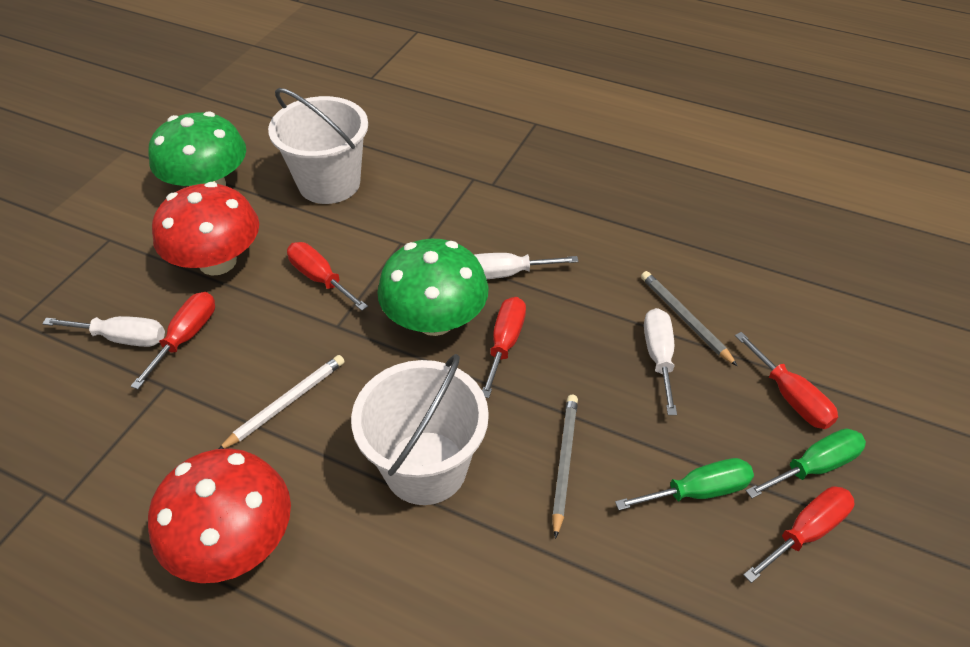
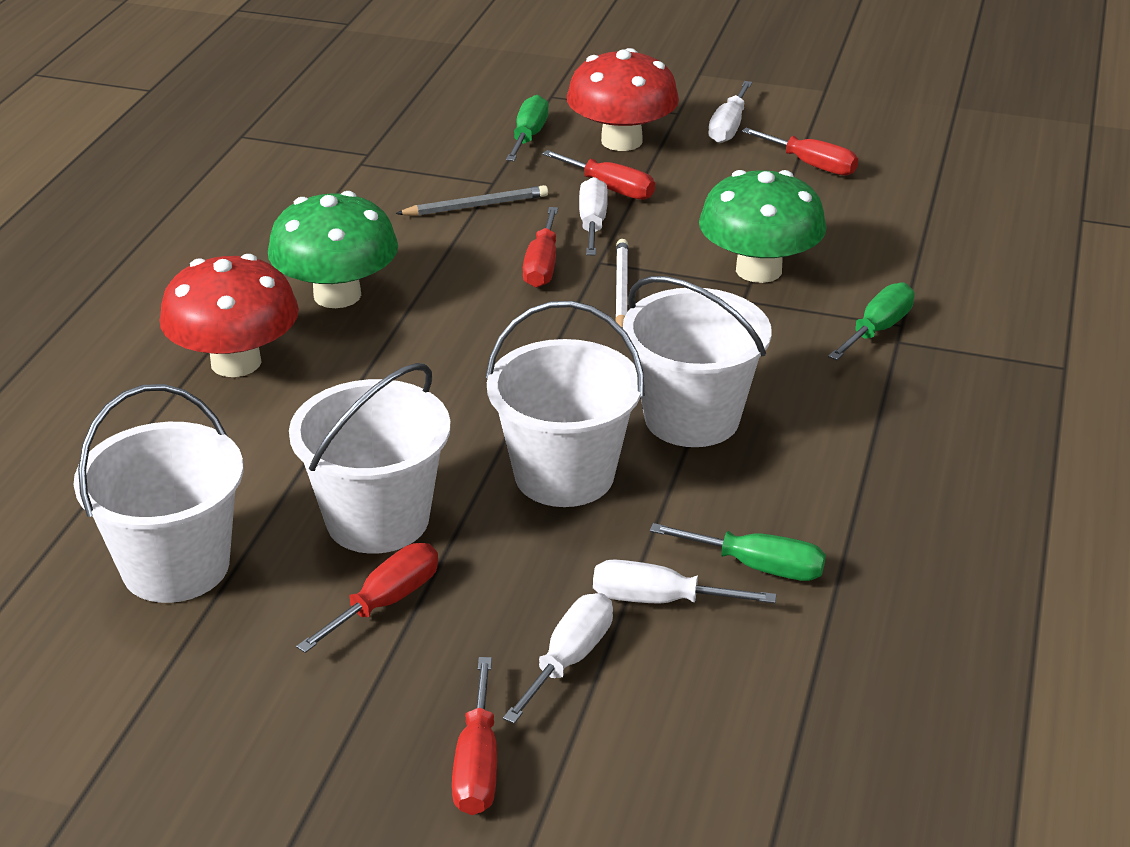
green screwdriver: [615,458,754,510] [746,428,866,498] = 2 -> [506,95,549,161] [650,523,826,581] [828,282,914,360] = 3
grey pencil: [552,395,578,539] [641,271,737,366] = 2 -> [396,185,548,216] = 1
white bucket: [268,88,368,204] [351,354,489,505] = 2 -> [74,384,243,603] [289,363,451,554] [486,301,644,507] [623,276,772,447] = 4
white screwdriver: [42,316,165,347] [474,253,579,279] [644,308,677,415] = 3 -> [503,593,613,724] [579,177,608,255] [593,559,776,604] [708,81,752,143] = 4

